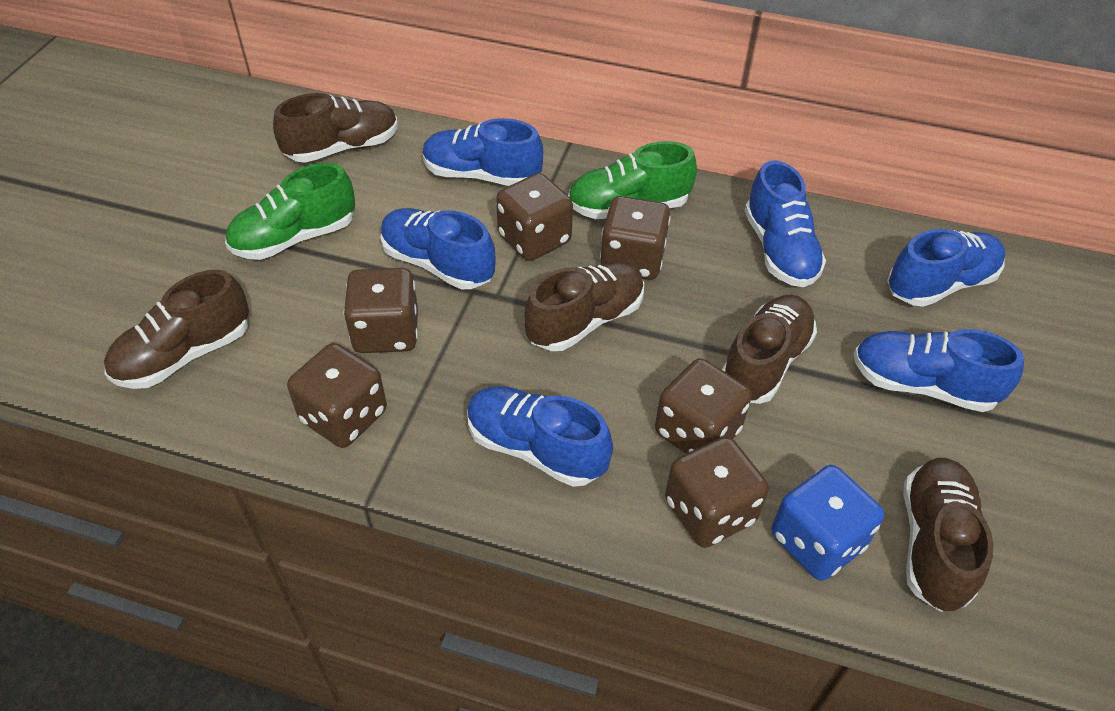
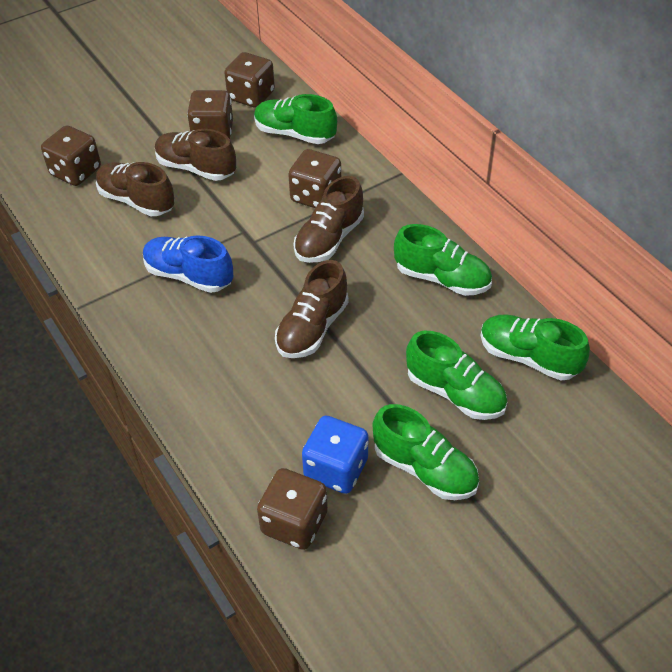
blue shoe: [380,208,496,289] [423,118,543,186] [467,386,613,487] [745,160,826,287] [854,329,1024,412] [887,229,1005,307] = 6 -> [143,235,233,293] = 1
brown dice: [287,343,387,448] [344,268,418,353] [496,173,573,261] [600,196,671,280] [655,358,752,454] [665,436,769,548] = 6 -> [41,125,101,186] [187,90,233,139] [224,52,275,108] [257,468,328,550] [288,149,341,208] = 5
brown shoe: [104,270,249,389] [273,93,398,163] [524,261,644,351] [722,295,817,404] [903,458,994,612] = 5 -> [96,162,175,216] [155,129,236,181] [275,260,349,358] [294,176,364,263] = 4
green shoe: [225,163,355,260] [568,141,697,219] = 2 -> [254,94,337,144] [372,404,479,500] [394,224,492,296] [406,331,507,420] [480,314,590,380] = 5

